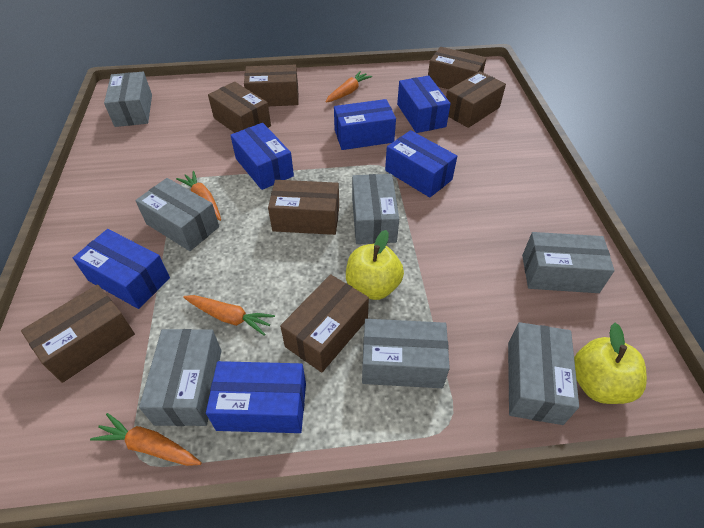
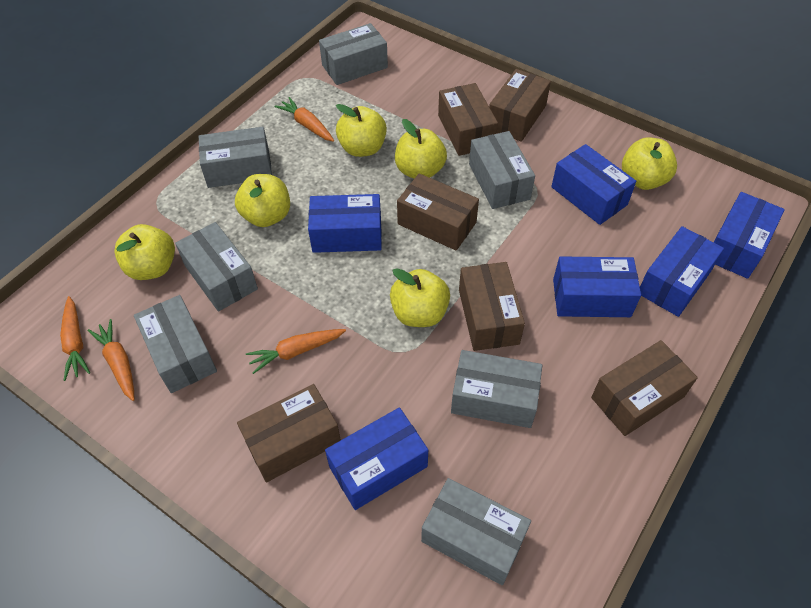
brown box: [21,285,135,383] [208,82,271,133] [244,65,299,106] [268,180,339,235] [280,274,369,373] [428,47,486,89] [446,71,506,128] = 7 -> [237,384,341,483] [397,173,479,251] [438,83,498,156] [459,262,525,351] [489,69,551,142] [591,340,698,436] = 6
yellow apple: [346,230,404,300] [574,323,647,404] = 2 -> [114,224,175,280] [235,174,290,227] [336,104,387,157] [390,268,450,327] [395,119,447,179] [622,137,677,190] = 6

